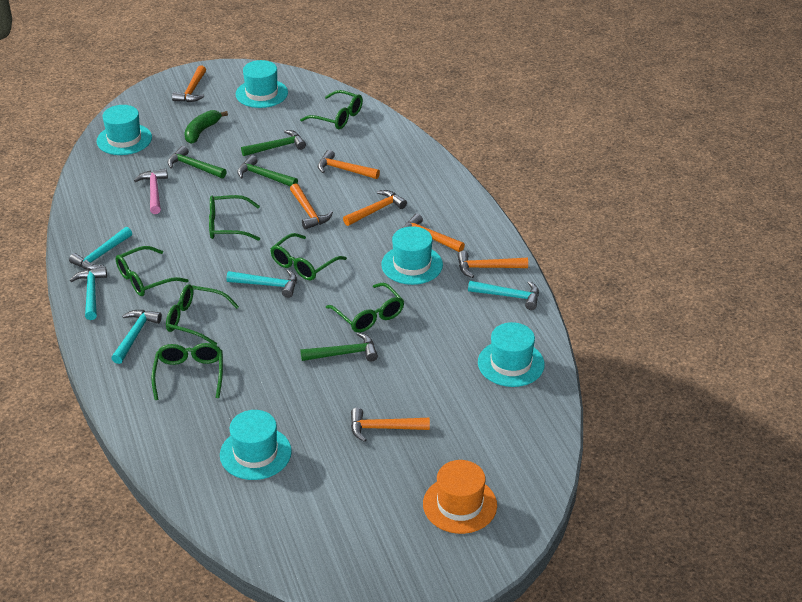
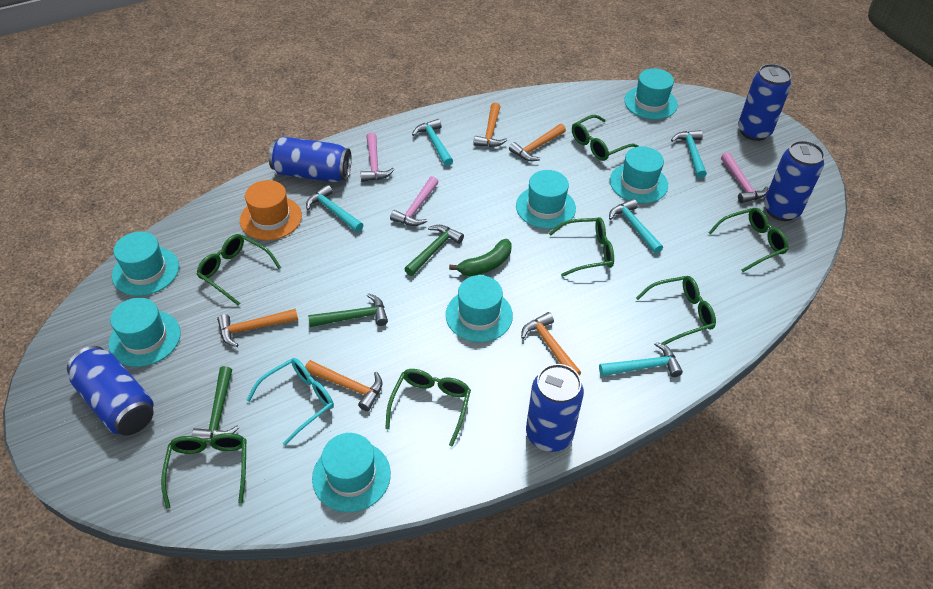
blue can: none = 0 -> [67,346,154,436] [269,137,352,182] [526,364,584,452] [738,64,791,141] [764,141,825,221] = 5
green hammer: [168,146,227,178] [237,155,298,186] [241,130,306,156] [301,332,378,361] = 4 -> [192,366,239,439] [308,293,388,327] [404,225,464,276] = 3
orange hammer: [172,65,206,102] [290,183,333,230] [318,150,380,179] [343,190,407,226] [351,408,430,442] [403,214,465,252] [457,251,528,278] = 7 -> [217,308,298,347] [305,360,382,411] [473,102,507,147] [509,124,566,161] [521,312,581,376] = 5
pink hammer: [134,169,168,214] = 1 -> [360,132,394,182] [390,176,438,226] [721,152,768,203] = 3
turquoise glasses: none = 0 -> [247,358,334,446] = 1
turquoise hat: [97,105,152,155] [220,410,292,480] [236,60,288,108] [381,226,443,285] [478,322,545,387] = 5 -> [109,298,181,367] [112,232,179,296] [312,433,391,512] [446,275,513,342] [516,170,576,229] [610,146,668,203] [624,68,678,120] = 7

